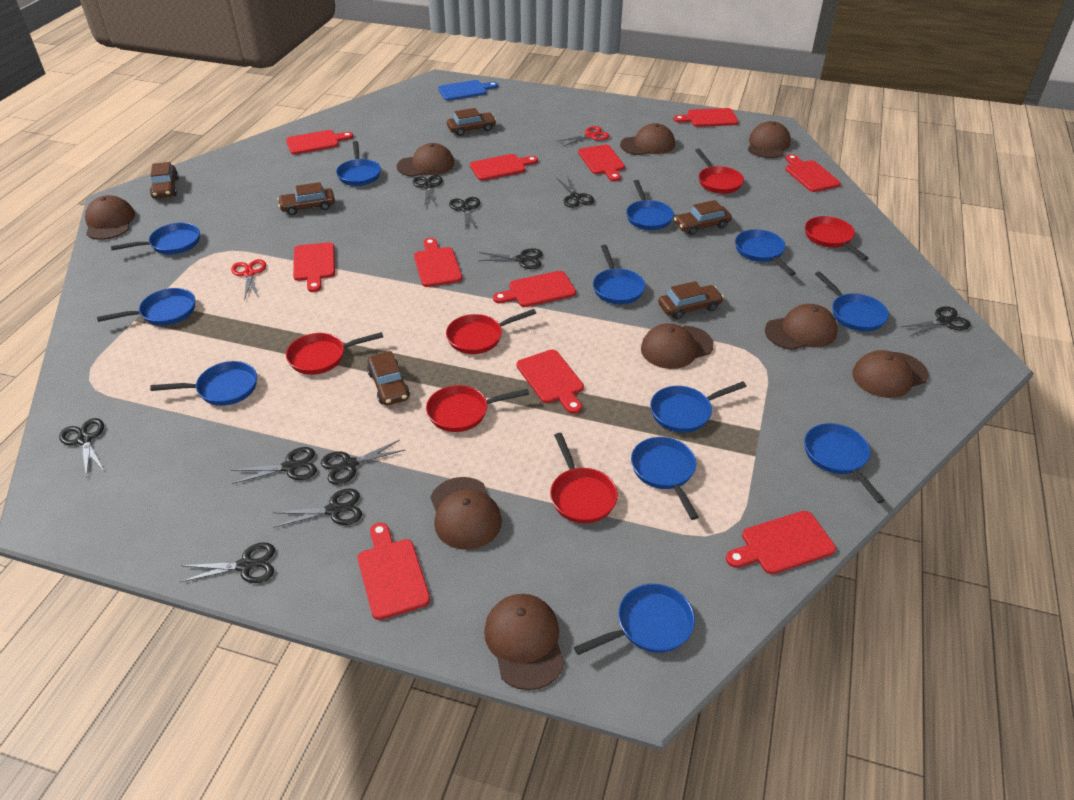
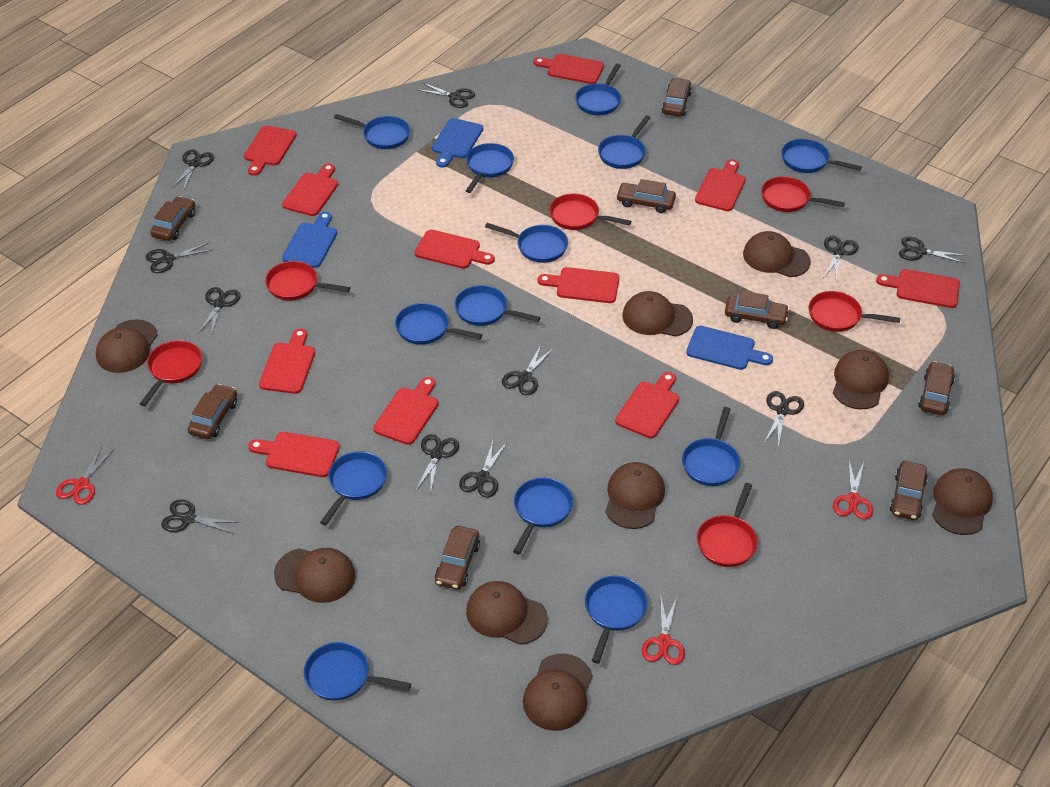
black scissors: [59,418,104,478] [180,542,275,583] [231,447,317,484] [273,488,362,528] [321,440,405,485] [413,175,443,206] [449,197,480,231] [478,248,543,269] [557,177,594,208] [901,306,971,337] = 10 -> [146,242,211,273] [161,499,239,534] [171,149,214,191] [198,287,241,336] [416,83,475,108] [416,434,459,490] [459,441,507,498] [502,345,554,395] [764,391,804,448] [823,236,858,280] [899,237,964,263] = 11
blue cutting board: [438,80,498,101] = 1 -> [282,212,337,268] [432,118,483,168] [686,326,773,370] = 3
blue pan: [97,288,195,326] [111,223,200,255] [150,361,257,406] [336,141,381,186] [574,584,695,655] [593,245,645,304] [626,180,674,230] [631,437,699,520] [650,381,747,433] [735,229,796,276] [804,423,885,503] [815,271,889,332] = 12 -> [304,642,411,701] [320,451,387,525] [334,114,410,149] [395,303,482,345] [455,285,541,326] [466,143,514,193] [485,223,568,263] [513,478,573,555] [575,64,621,115] [585,576,648,663] [598,115,651,169] [682,407,740,486] [781,139,862,173] = 13
brown car: [150,162,179,198] [277,182,335,215] [367,351,410,406] [447,108,497,136] [658,281,724,319] [674,200,732,235] = 6 -> [150,196,196,241] [188,384,237,439] [435,526,480,590] [616,179,676,213] [662,78,692,116] [725,291,789,329] [889,461,928,520] [918,361,955,415] = 8
red scissors: [231,259,266,300] [559,126,610,147] = 2 -> [56,445,115,505] [642,597,685,665] [833,461,873,520] = 3

